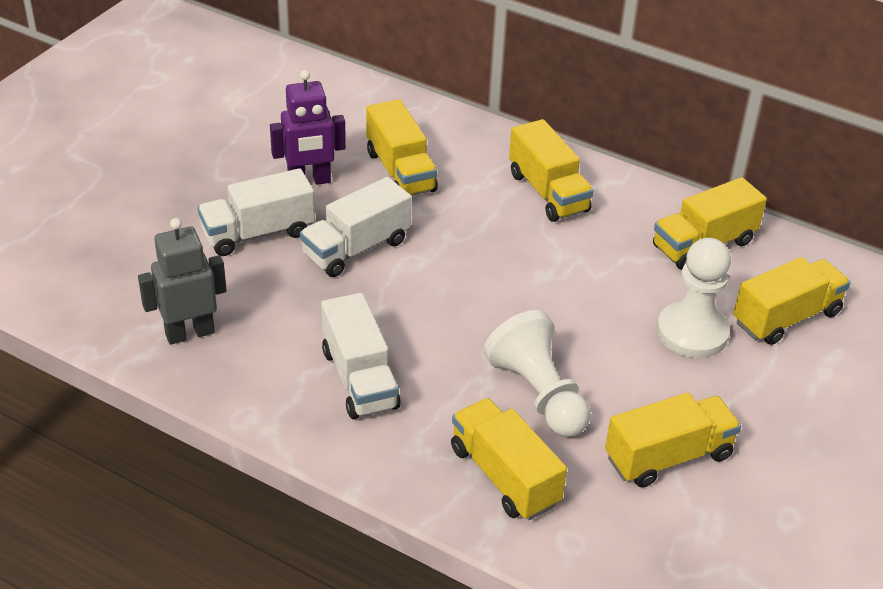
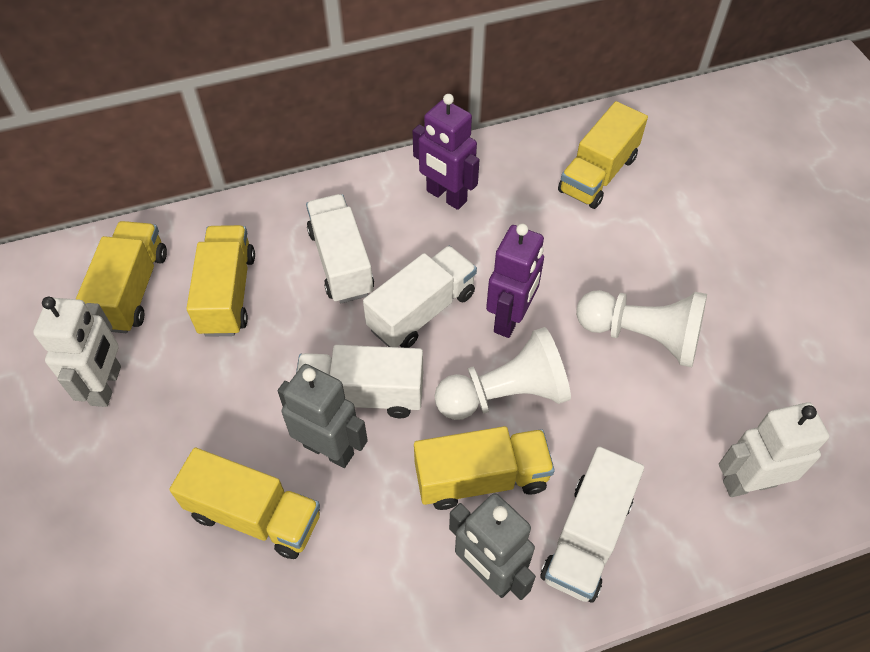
grey robot: [138,218,227,345] = 1 -> [278,364,368,468] [449,493,536,600] = 2
purple robot: [270,70,346,185] = 1 -> [413,94,479,210] [486,224,544,338] = 2
white robot: none = 0 -> [33,297,121,407] [719,402,829,497] = 2
white truck: [198,168,315,256] [300,177,412,277] [321,293,400,419] = 3 -> [296,345,423,418] [306,194,374,303] [363,246,477,348] [540,446,644,603] = 4
yellow truck: [366,99,438,196] [451,398,567,520] [509,119,594,222] [605,392,741,488] [653,177,767,270] [733,257,850,345] = 6 -> [76,221,167,333] [169,448,320,559] [186,225,255,337] [414,426,555,510] [558,101,648,209] = 5

